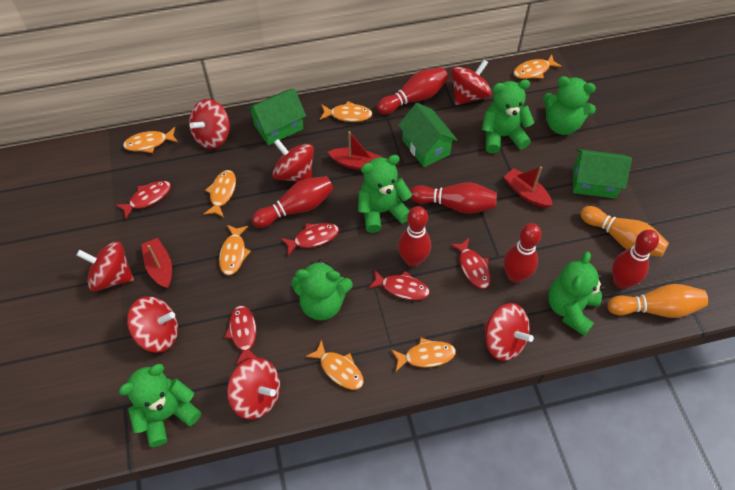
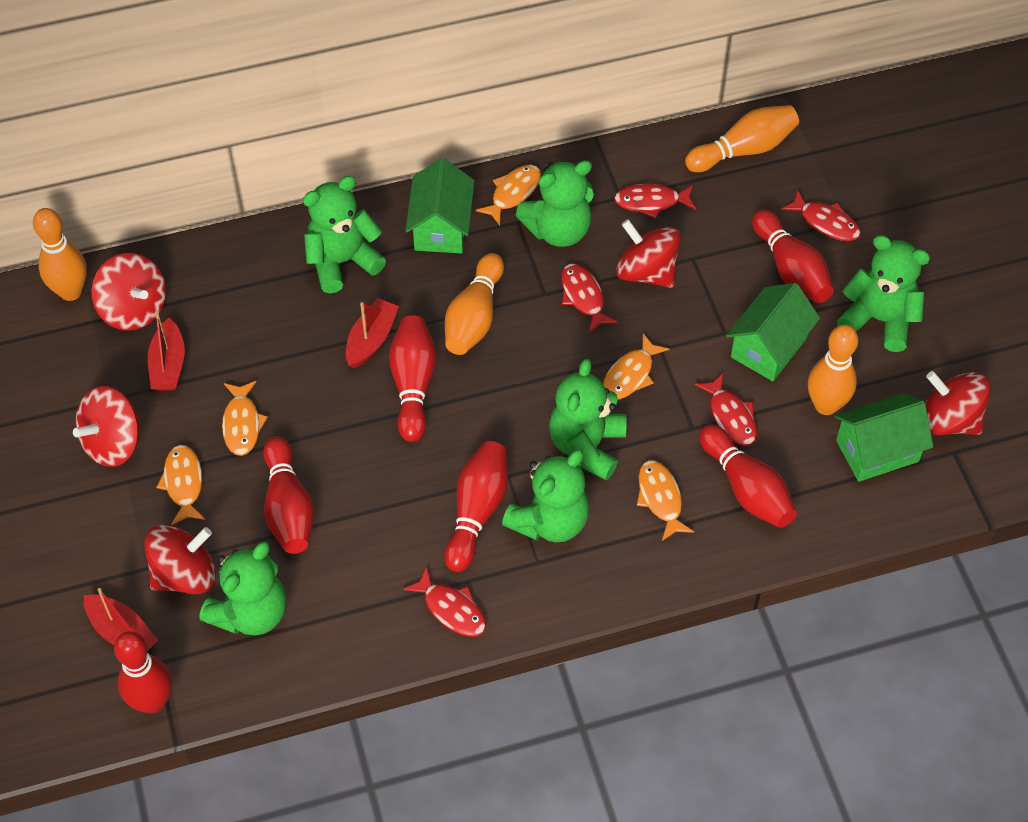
orange bowling pin: [580,206,669,257] [607,284,708,318] = 2 -> [33,208,87,301] [445,253,504,355] [685,105,799,172] [808,325,858,415] = 4
orange fish: [123,127,178,153] [204,170,236,217] [219,225,251,275] [305,340,364,390] [320,101,372,122] [391,338,456,371] [513,54,562,79] = 7 -> [156,445,205,525] [222,381,268,456] [476,165,541,225] [603,334,669,400] [637,460,694,541] = 5
red spinning top: [76,241,134,291] [127,296,178,353] [189,99,230,149] [227,358,280,420] [272,139,314,182] [451,60,491,105] [484,303,534,361] = 7 -> [73,386,140,467] [92,253,166,331] [144,525,216,594] [616,219,681,288] [925,371,991,435] = 5

